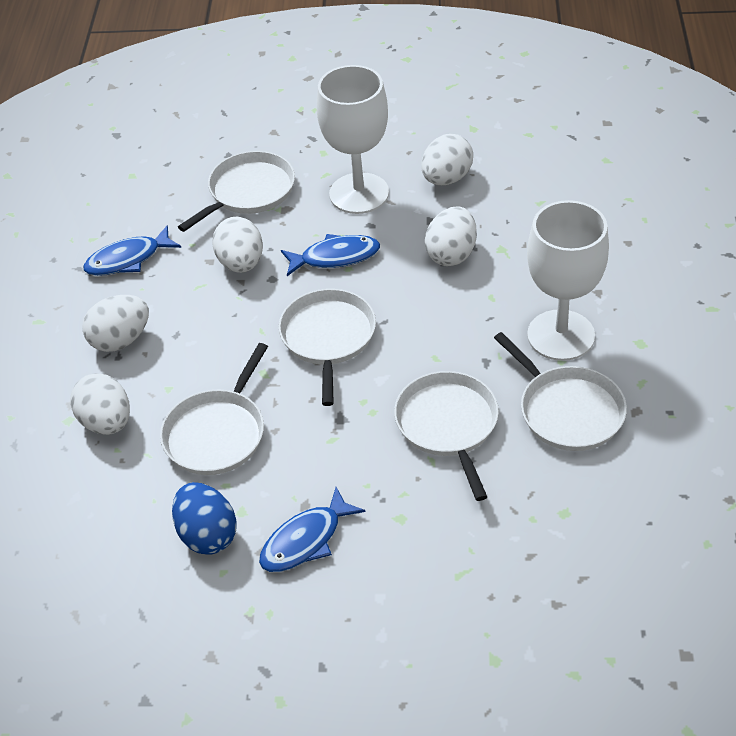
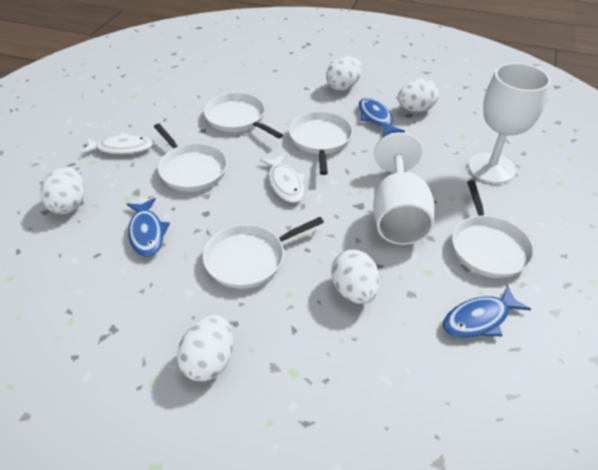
blue egg: [172,482,237,555] = 1 -> none = 0
white fish: none = 0 -> [80,132,153,155] [260,154,305,203] = 2

